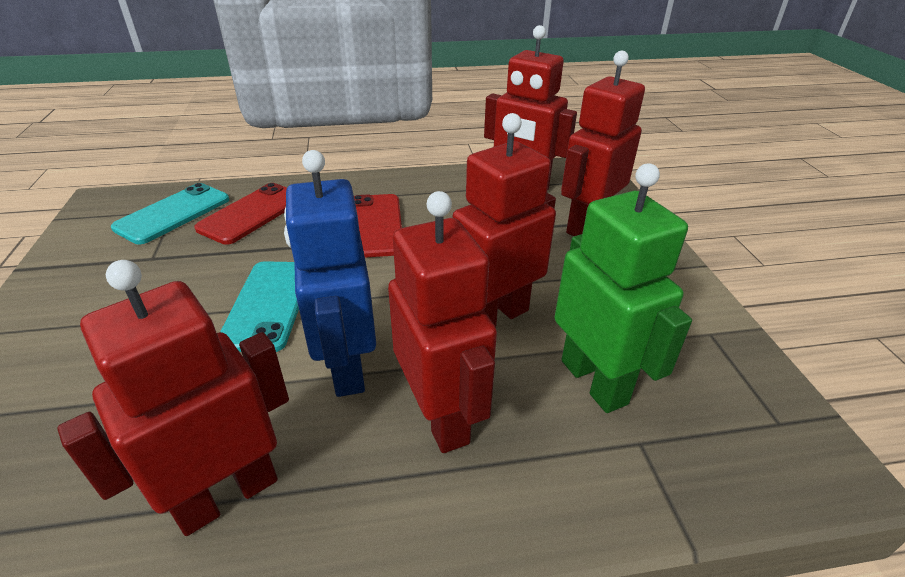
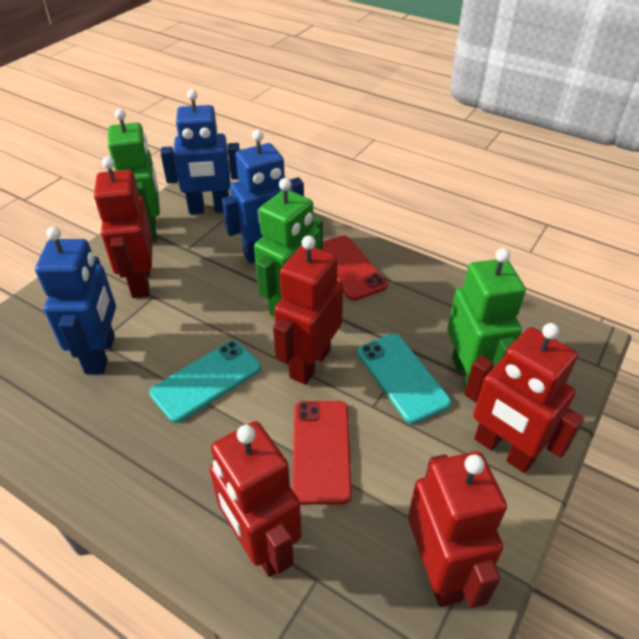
blue robot: [284,150,376,397] = 1 -> [35,226,116,374] [161,89,240,214] [222,130,304,264] = 3
green robot: [555,163,692,413] = 1 -> [108,109,160,243] [254,178,323,317] [447,248,526,389] = 3

